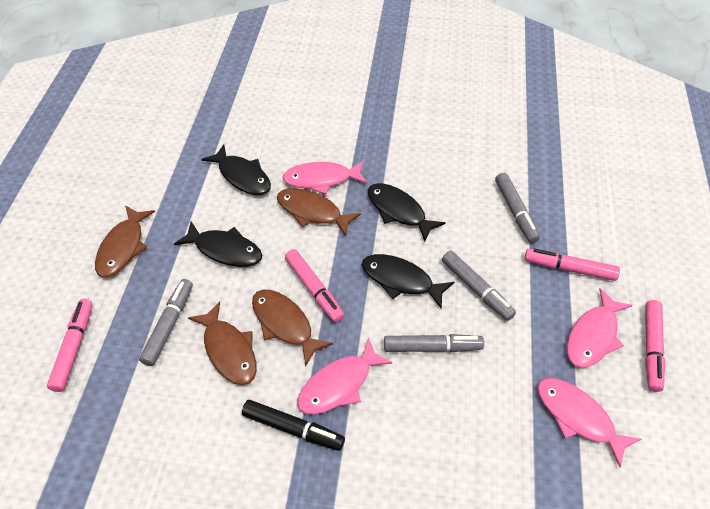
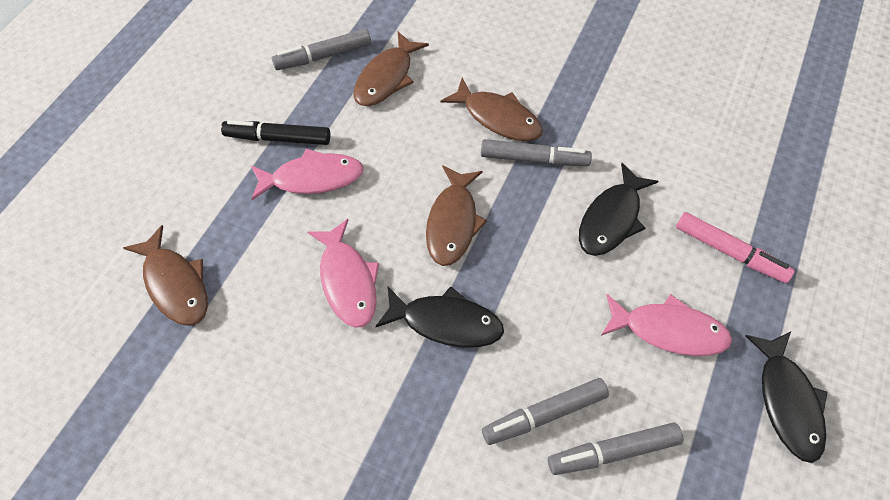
black fish: [174,222,262,267] [201,144,271,195] [362,254,454,309] [368,183,445,241] = 4 -> [375,286,504,348] [579,163,659,256] [745,332,827,463] = 3
pink fish: [282,161,367,194] [297,337,393,414] [537,378,641,467] [567,288,633,368] = 4 -> [251,148,364,200] [307,219,379,328] [601,294,732,356] = 3
pink marker: [47,299,92,392] [285,249,344,323] [525,249,620,281] [645,300,666,392] = 4 -> [676,212,795,283] = 1

